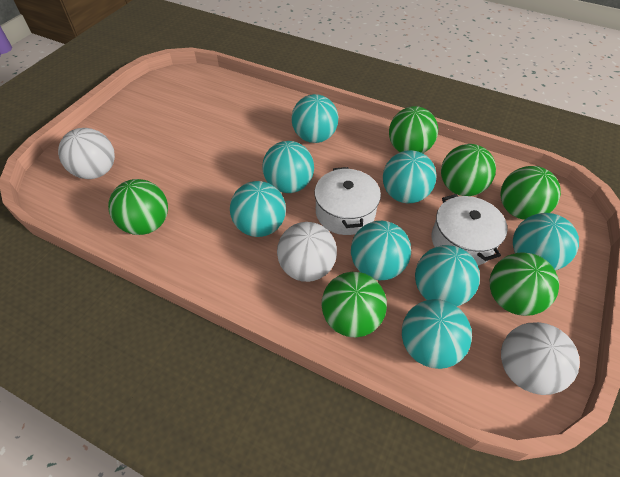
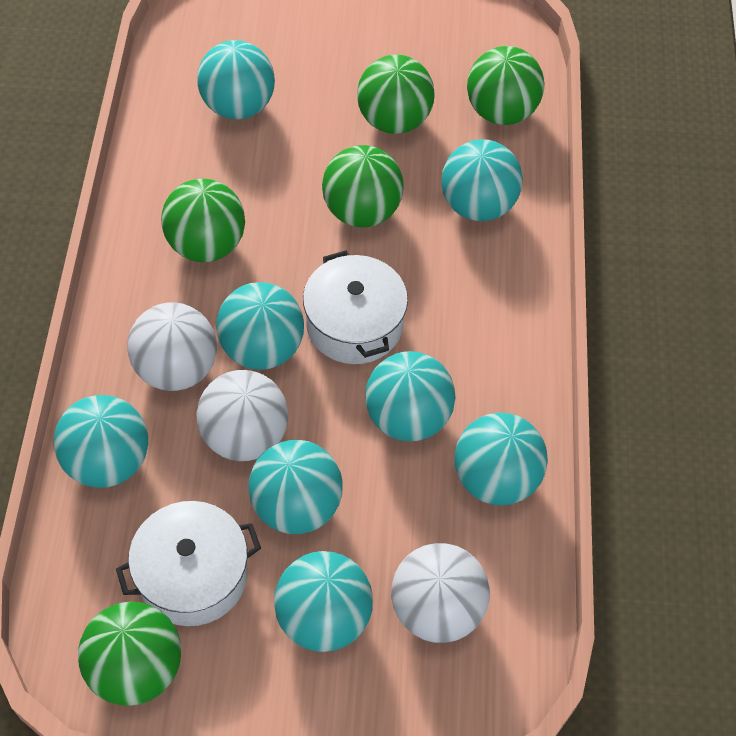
green ball: [108,179,168,235] [321,272,387,337] [389,106,438,153] [441,144,496,196] [489,252,559,316] [500,166,561,220] = 6 -> [78,601,181,706] [161,179,245,262] [322,145,403,227] [357,54,435,134] [467,46,544,125] = 5

